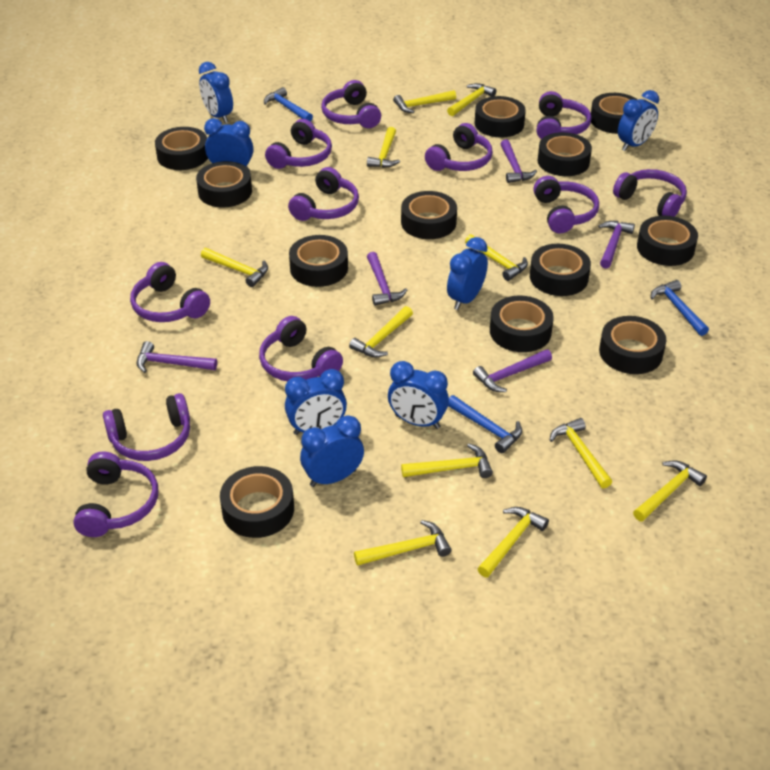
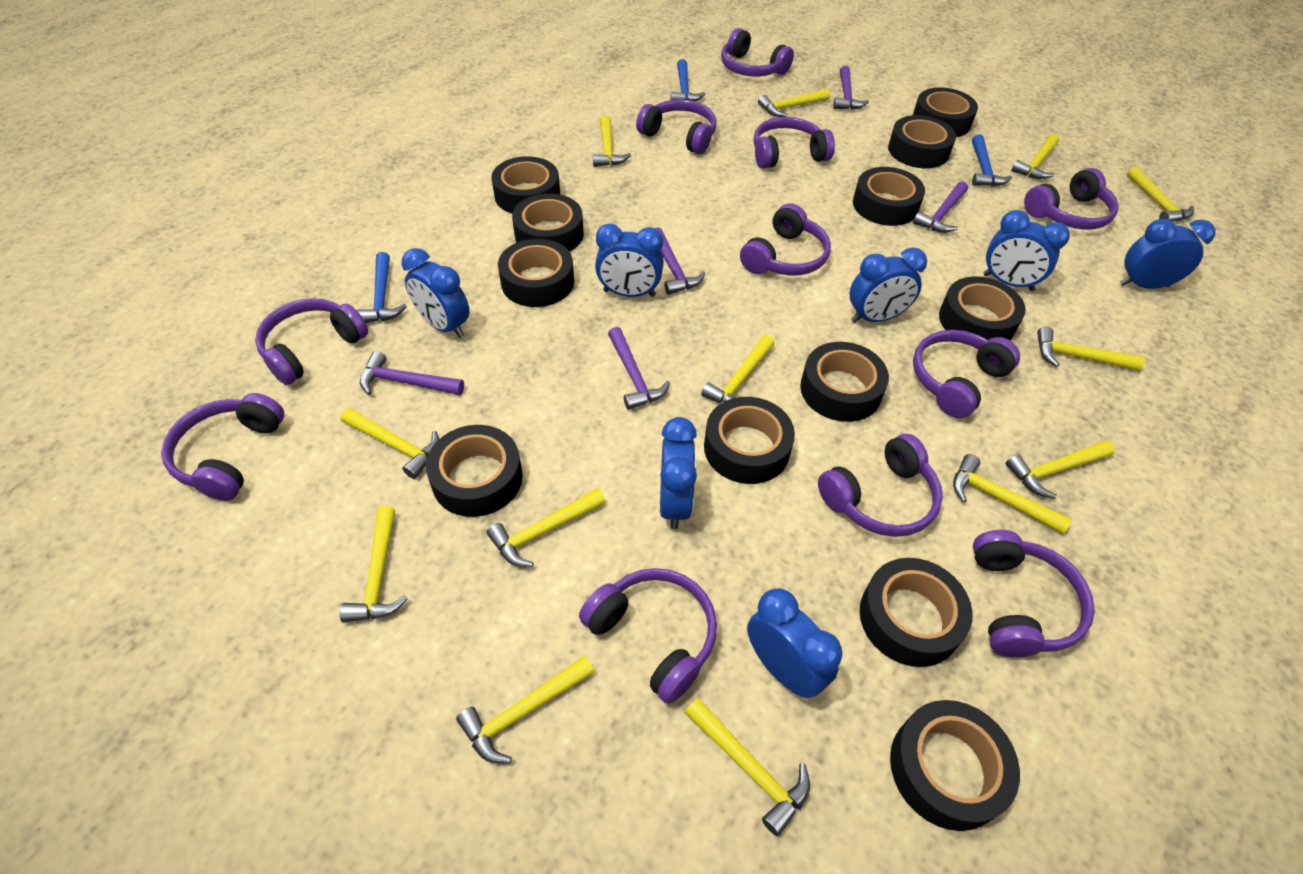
yellow hammer: [201,248,268,287] [349,306,413,358] [354,520,451,566] [367,127,400,168] [393,90,456,113] [401,444,493,478] [447,83,496,116] [465,234,528,281] [478,507,549,578] [550,418,612,488] [633,460,707,522] = 11 -> [340,506,408,623] [341,408,439,479] [456,655,595,763] [487,488,606,567] [593,115,631,167] [685,698,810,836] [701,335,775,403] [758,89,830,117] [953,454,1072,534] [1005,440,1115,499] [1011,134,1059,179] [1037,326,1145,371] [1127,166,1194,222] = 13

